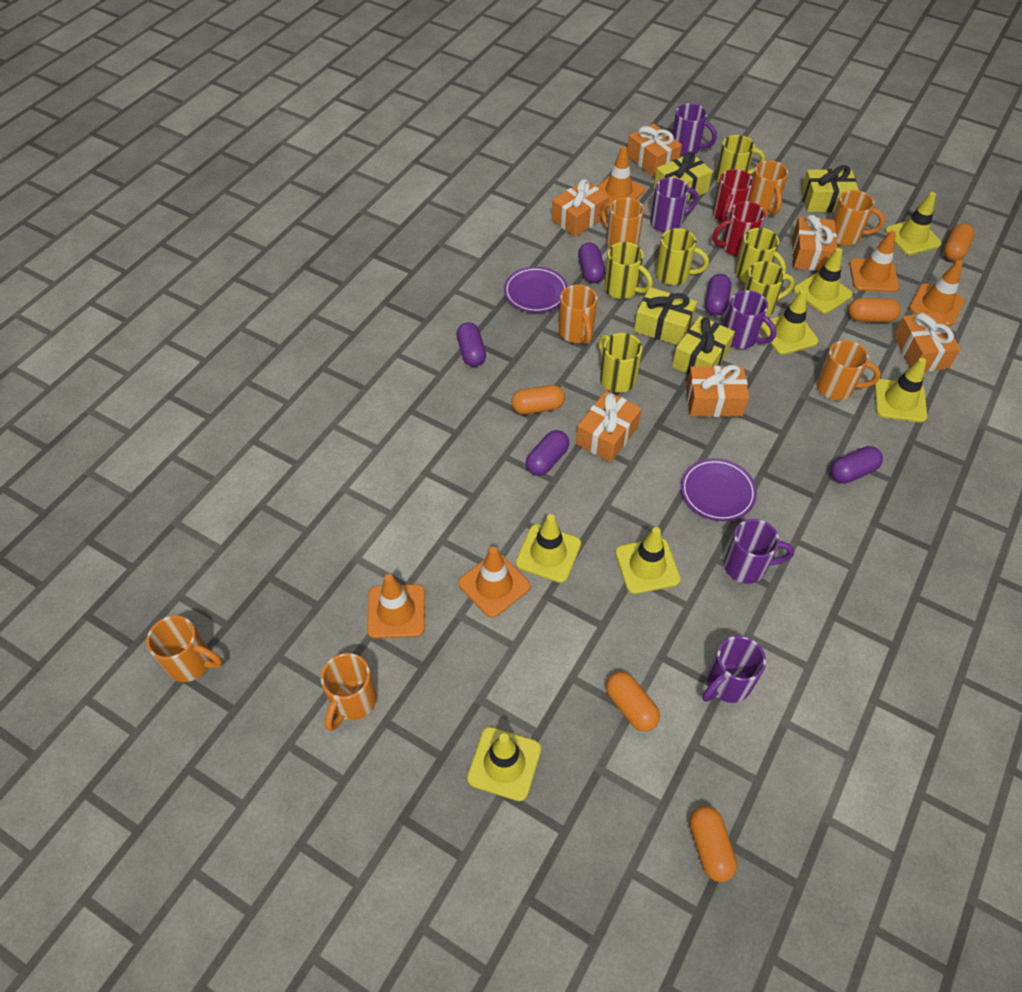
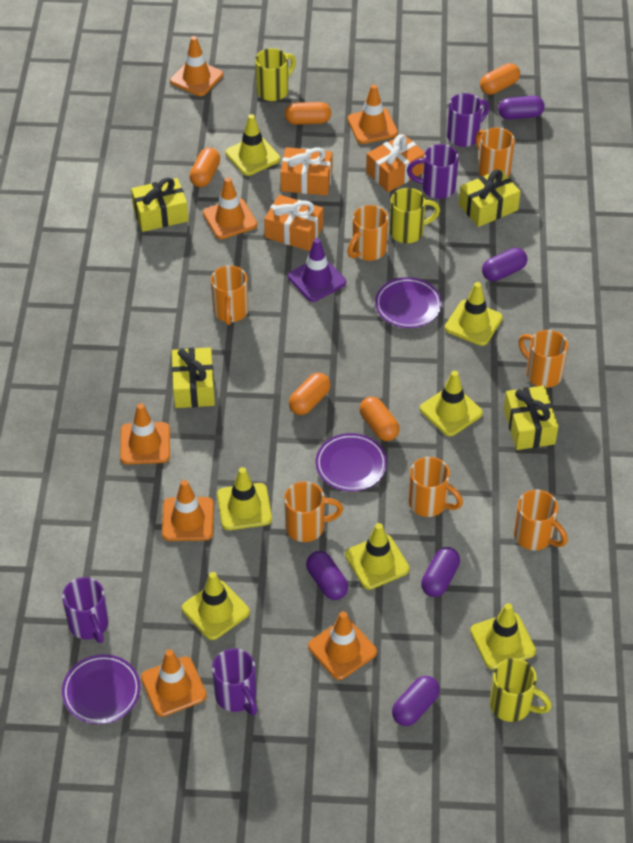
orange gift: [551,179,609,237] [576,391,642,462] [627,123,682,177] [686,365,749,417] [792,215,837,271] [893,312,961,372] = 6 -> [264,195,323,251] [280,147,333,196] [366,134,425,192] = 3
orange traffic cone: [367,574,425,638] [458,547,530,618] [597,146,645,202] [849,231,899,292] [909,260,965,326] = 5 -> [120,403,170,464] [141,649,207,717] [162,480,214,541] [170,36,223,96] [203,177,257,239] [308,611,377,680] [347,84,398,144] = 7
purple mug: [650,177,699,232] [672,103,717,156] [702,636,766,703] [724,290,776,349] [724,519,794,584] = 5 -> [62,577,109,643] [212,648,257,715] [407,144,459,199] [447,93,489,147] = 4
purple plate: [504,267,568,313] [681,458,757,521] = 2 -> [62,654,141,724] [316,433,387,491] [375,277,442,328] = 3
purple traffic cone: none = 0 -> [288,238,346,302] = 1
red mug: [712,201,765,257] [713,169,754,222] = 2 -> none = 0
yellow mug: [598,333,642,393] [604,242,653,299] [656,228,709,285] [715,135,765,184] [735,228,786,283] [743,261,795,317] = 6 -> [255,48,296,101] [389,188,440,243] [490,658,552,722] = 3

